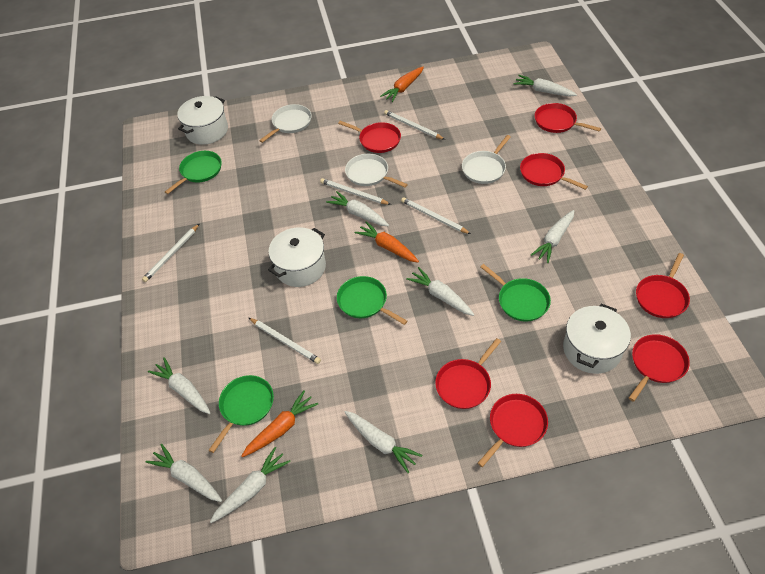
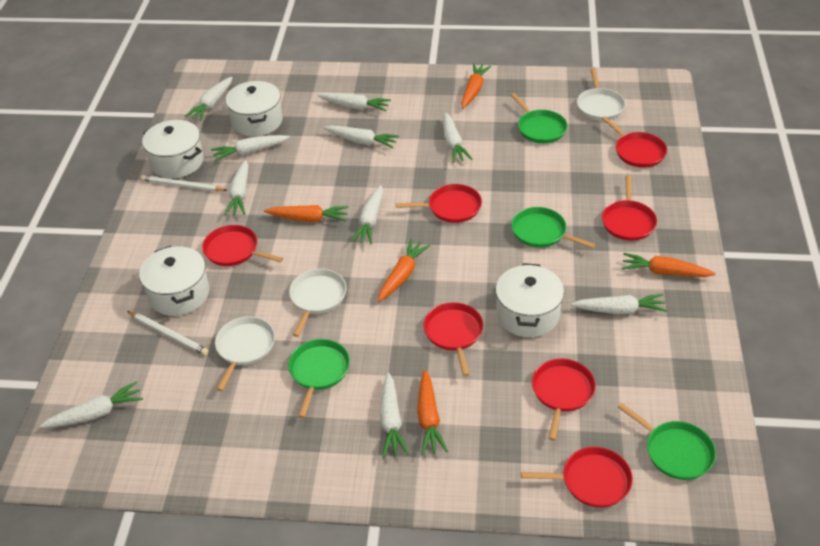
orange carrot: [242,390,318,457] [355,221,419,262] [380,67,424,102] = 3 -> [264,205,349,222] [378,239,430,302] [417,370,448,455] [461,63,491,108] [622,253,716,277] = 5
white carrot: [146,444,222,502] [148,357,210,414] [210,447,291,523] [326,191,389,226] [344,411,422,473] [406,267,474,316] [514,75,577,97] [531,210,574,263] = 8 -> [40,381,143,428] [185,77,233,121] [211,135,290,162] [224,160,249,215] [317,93,391,112] [324,126,399,148] [350,185,383,244] [379,372,409,458] [443,112,472,163] [571,294,667,314] = 10
white pencil: [142,223,200,282] [249,318,321,364] [320,178,391,205] [384,110,445,140] [401,197,471,234] = 5 -> [127,311,209,355] [141,175,227,192] = 2
white pot: [177,96,228,145] [268,227,326,287] [563,304,631,374] = 3 -> [139,246,209,316] [142,120,204,178] [226,81,283,137] [496,263,564,337] = 4

